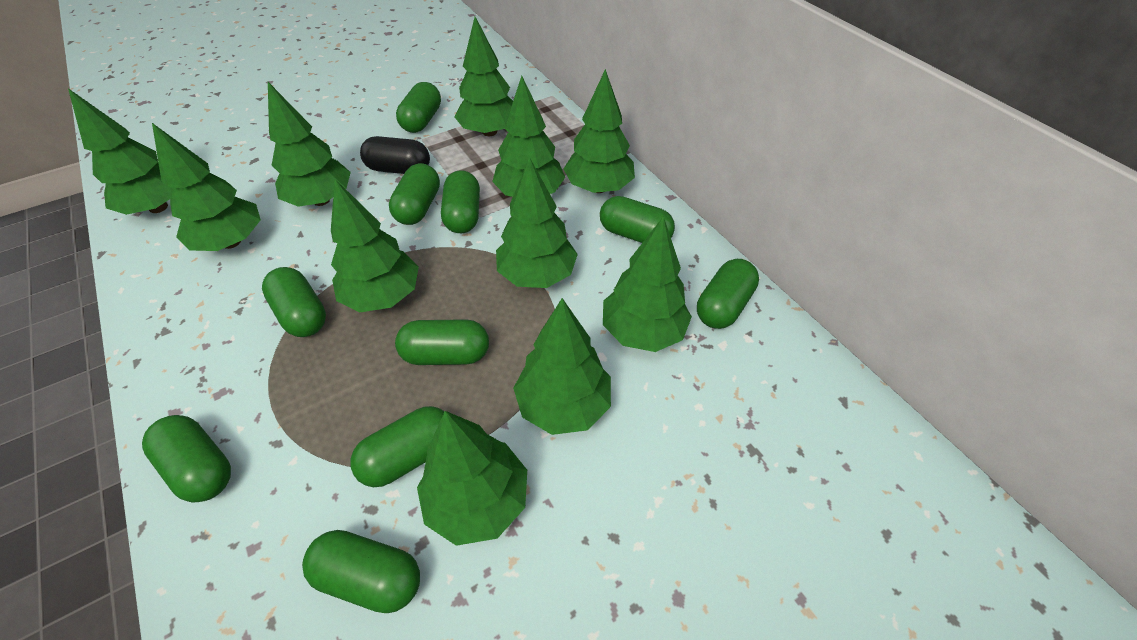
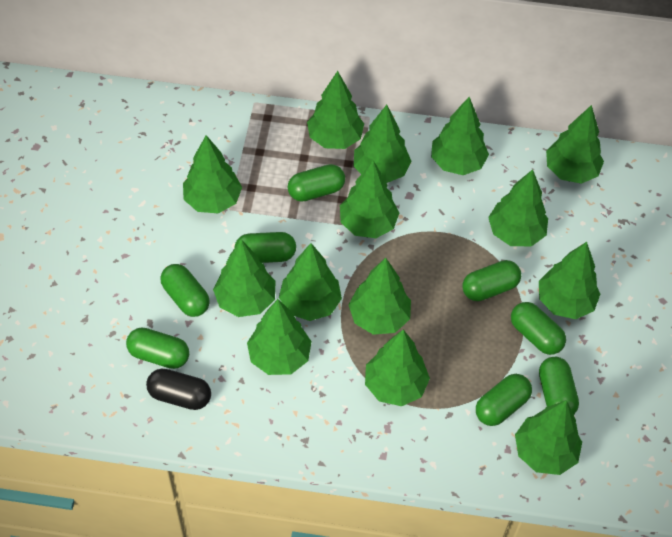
green capsule: [142,415,231,502] [262,267,326,337] [302,530,420,613] [351,406,445,487] [389,163,440,225] [395,319,489,365] [396,82,441,133] [441,170,480,233] [600,196,675,243] [697,259,759,329] = 10 -> [126,327,189,369] [160,264,210,317] [235,232,296,263] [287,164,345,202] [463,260,521,301] [476,374,532,426] [511,302,566,355] [539,357,579,415] = 8
green tree: [68,88,171,215] [152,123,261,251] [268,82,351,207] [331,179,419,312] [417,411,527,546] [455,17,513,136] [492,76,565,197] [496,157,578,288] [513,298,611,435] [564,69,635,193] [603,216,692,352] = 11 -> [183,135,242,214] [213,239,275,317] [247,299,312,375] [279,243,342,321] [307,71,364,149] [340,160,399,238] [349,258,411,335] [354,105,411,183] [365,329,430,406] [431,97,489,175] [488,169,548,246] [515,400,582,475] [539,242,600,319] [546,105,604,184] = 14

